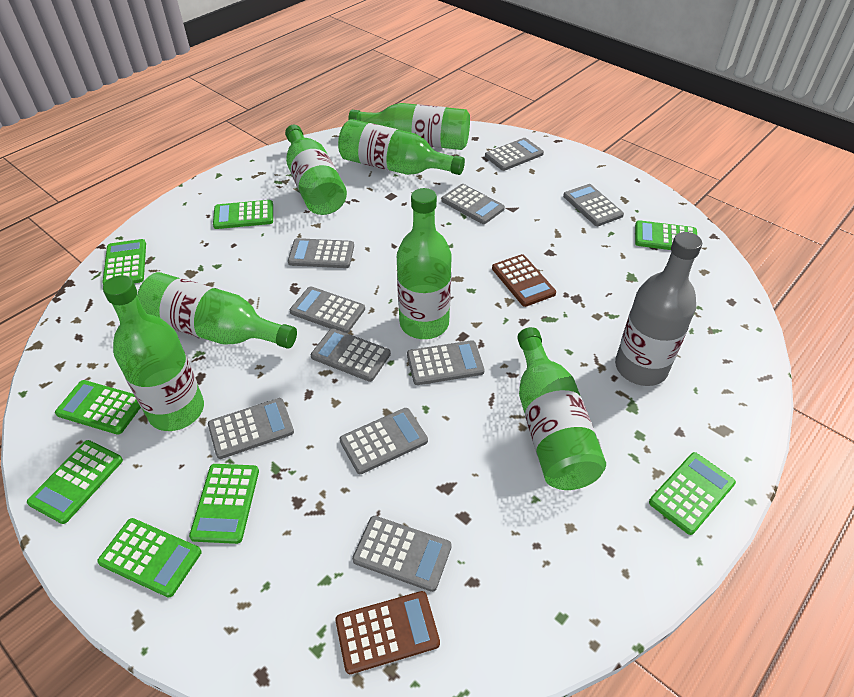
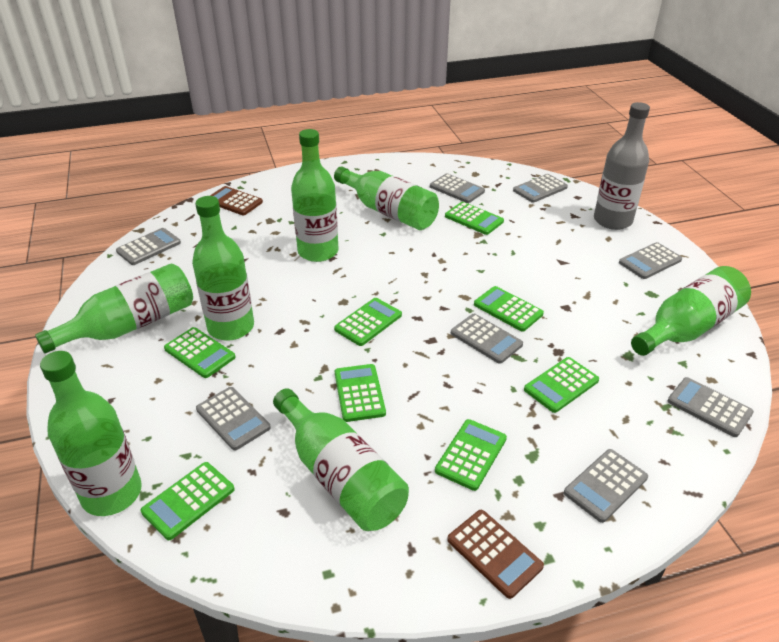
grey calculator: [208,398,294,459] [288,238,354,268] [290,286,365,333] [311,329,391,382] [340,408,428,474] [352,516,452,592] [407,340,485,385] [441,184,505,224] [485,138,544,171] [563,184,624,226] = 10 -> [116,228,181,265] [196,387,271,450] [430,173,485,203] [451,314,523,364] [513,174,568,203] [564,449,648,523] [619,242,682,279] [668,377,754,437] = 8

